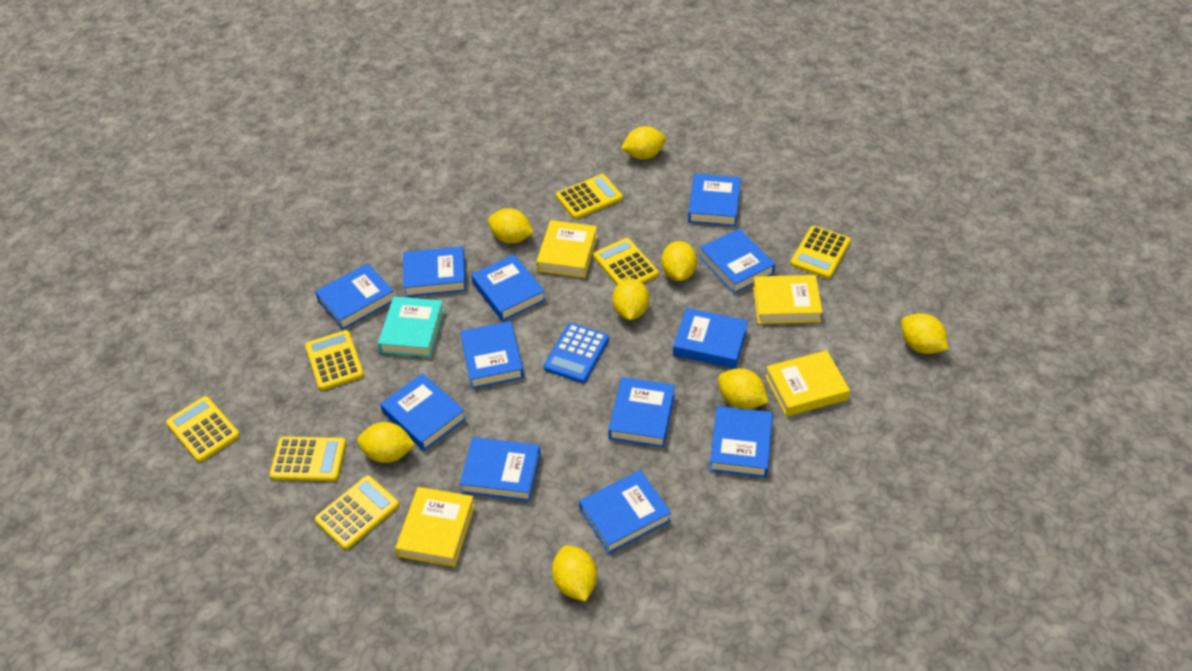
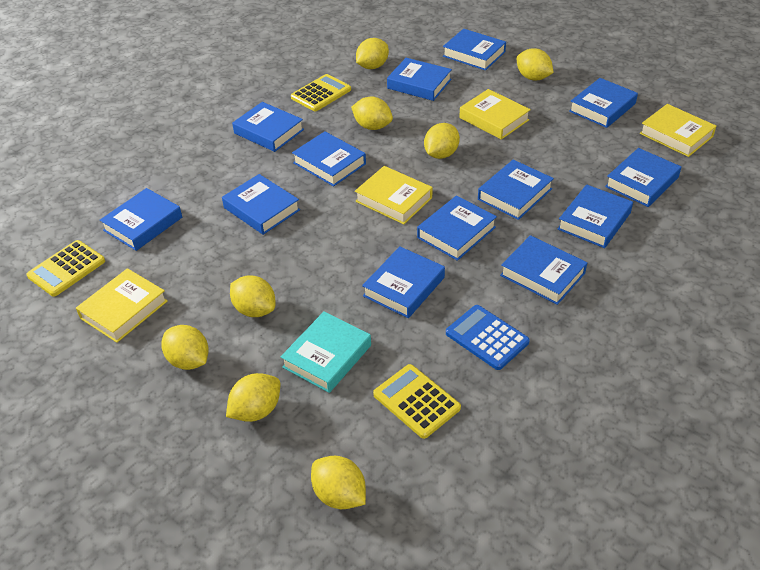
blue book: [315,263,393,330] [380,373,466,451] [403,246,466,297] [460,321,524,389] [460,437,541,501] [471,254,545,321] [579,470,671,554] [608,377,675,448] [673,308,748,369] [688,174,741,226] [699,229,775,294] [709,406,773,478] = 12 -> [100,188,182,251] [222,174,300,235] [232,102,304,152] [292,131,366,186] [362,246,445,318] [387,58,452,101] [417,195,497,261] [443,29,506,70] [478,160,554,220] [500,235,587,305] [558,184,633,248] [569,78,638,128] [605,148,681,207] = 13
yellow calculator: [166,396,240,462] [269,436,346,481] [305,330,364,390] [315,475,399,550] [556,174,623,219] [593,238,659,285] [790,226,851,279] = 7 -> [26,240,105,297] [291,74,351,111] [373,364,461,439] = 3

